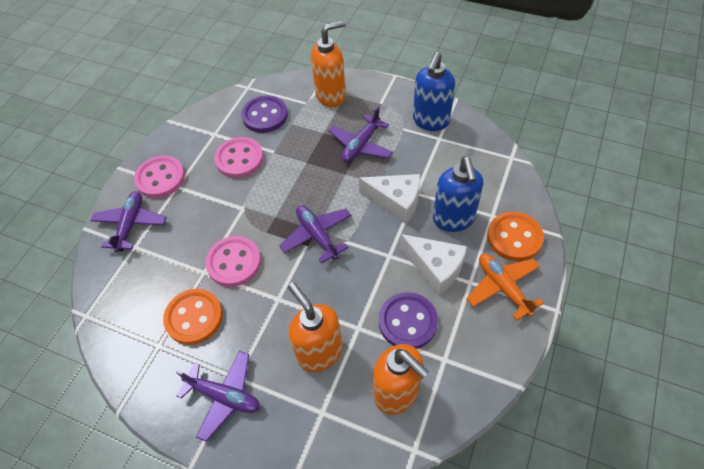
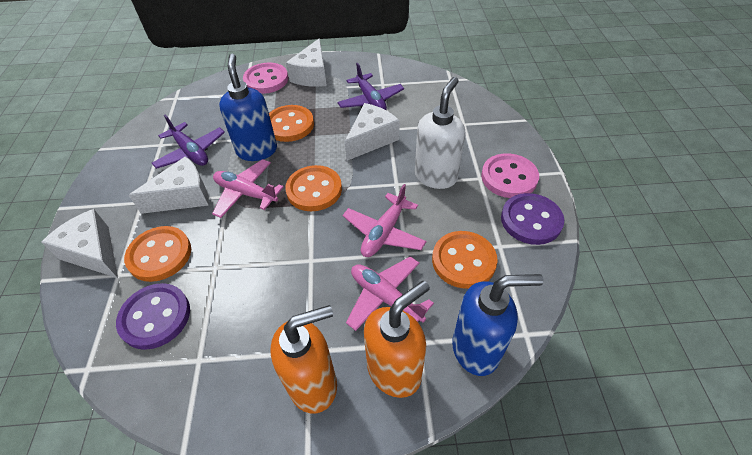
orange button: [163,289,223,345] [487,212,544,261] = 2 -> [124,226,191,282] [269,105,314,142] [285,165,342,211] [432,231,498,289] = 4
orange plane: [467,254,544,321] = 1 -> none = 0
orange soap dispenser: [288,282,343,372] [311,20,346,107] [373,344,429,415] = 3 -> [271,305,337,414] [364,281,430,398] = 2
pink button: [134,156,185,198] [205,236,261,287] [214,137,264,178] = 3 -> [243,63,288,94] [481,153,539,198] = 2
pink plane: none = 0 -> [212,159,284,218] [343,184,427,257] [346,256,434,331] = 3
purple plane: [90,191,167,252] [176,351,260,442] [280,205,351,264] [329,107,393,163] = 4 -> [152,115,225,169] [338,63,404,110] = 2
white cheese: [359,174,420,224] [401,234,467,296] = 2 -> [42,209,118,278] [129,156,209,214] [286,38,327,87] [345,103,400,161] = 4
white soap dispenser: none = 0 -> [415,77,466,189] = 1

